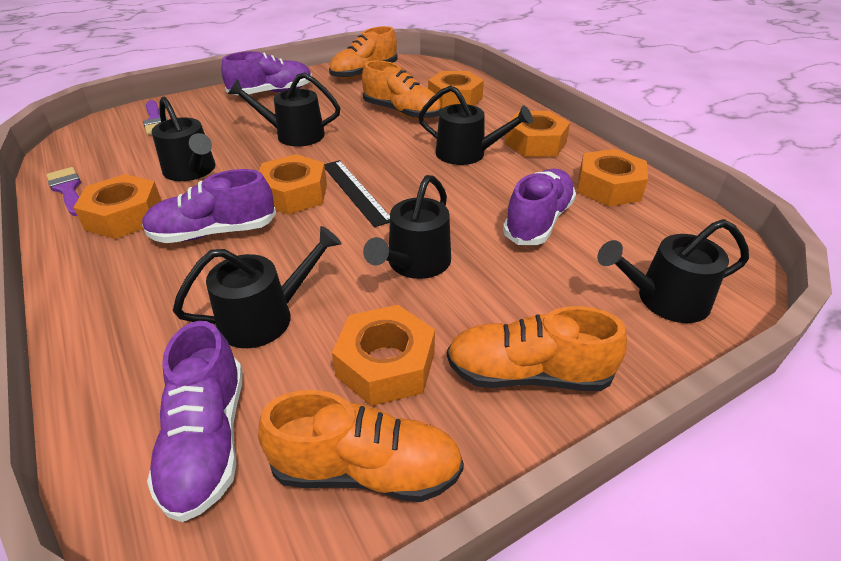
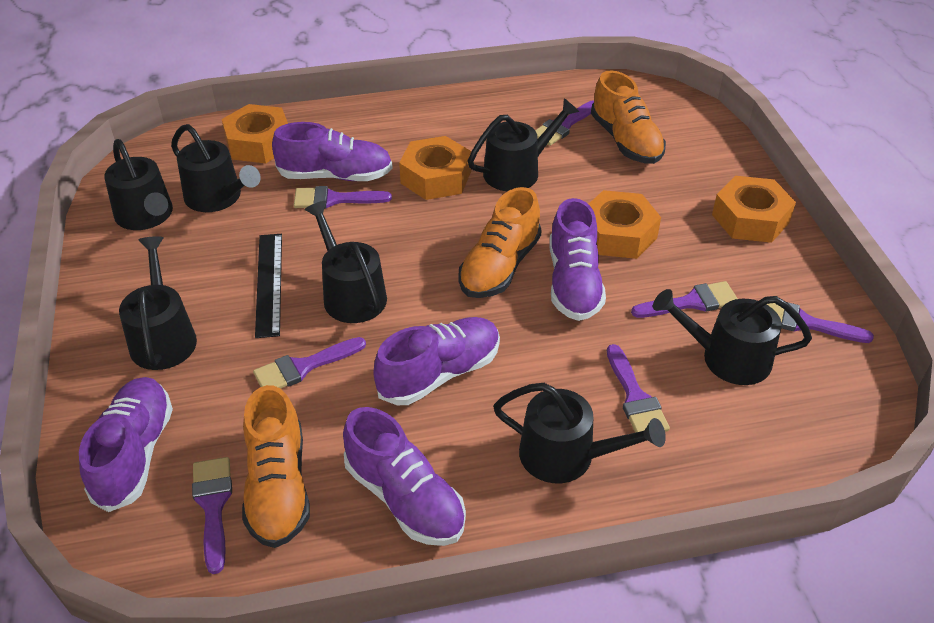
black watering can: [152,97,216,181] [173,226,342,348] [228,72,340,147] [363,175,451,279] [418,85,533,165] [597,219,749,323] = 6 -> [104,139,173,230] [119,236,197,370] [171,124,261,212] [304,201,387,323] [468,98,579,192] [493,383,666,483] [653,289,812,385] = 7
orange nut: [73,174,162,239] [259,154,327,215] [332,305,435,406] [428,71,484,109] [505,111,570,157] [577,149,648,207] = 6 -> [222,104,288,163] [399,136,471,200] [589,190,661,259] [712,176,796,243] = 4
orange shoe: [258,390,464,502] [329,26,398,79] [362,61,441,119] [447,306,627,391] = 4 -> [242,385,310,548] [458,187,542,298] [591,70,666,164] = 3
purple brush: [46,167,81,216] [143,100,168,135] = 2 -> [192,457,232,574] [253,337,366,389] [294,186,392,209] [535,100,594,146] [607,344,670,433] [631,281,738,318] [766,302,874,343] = 7
purple shoe: [142,169,276,243] [147,321,243,522] [221,51,312,95] [503,169,576,245] = 4 -> [79,377,173,512] [272,122,393,181] [343,407,466,546] [373,317,500,405] [549,198,606,321] = 5

